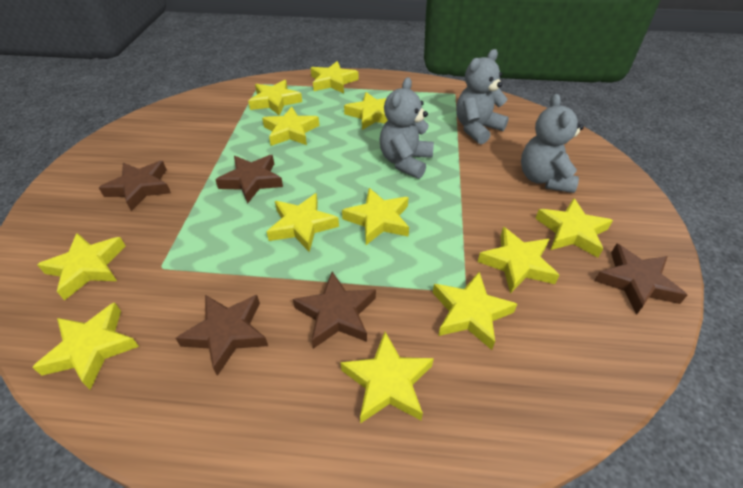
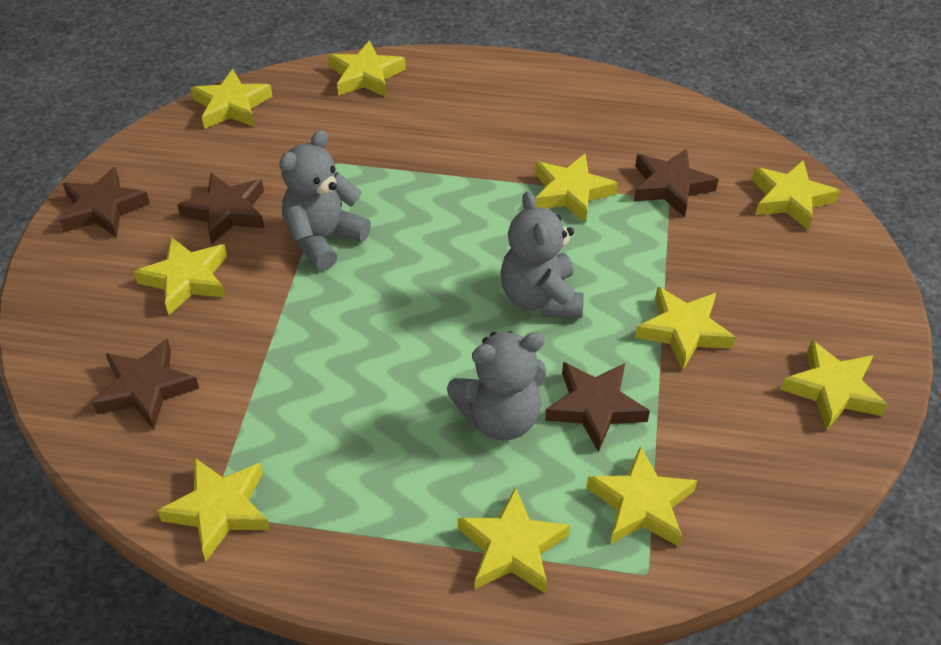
yellow star: [32,302,139,390] [37,233,126,301] [248,80,302,116] [262,107,319,146] [267,193,339,252] [311,61,359,93] [340,332,434,424] [342,188,409,245] [344,92,388,130] [433,272,517,350] [478,227,559,294] [535,198,613,258] = 12 -> [134,237,227,315] [157,458,270,561] [191,69,273,129] [328,40,406,97] [458,487,570,594] [535,154,618,223] [586,446,697,546] [635,287,735,370] [751,160,840,230] [780,340,888,431] = 10

